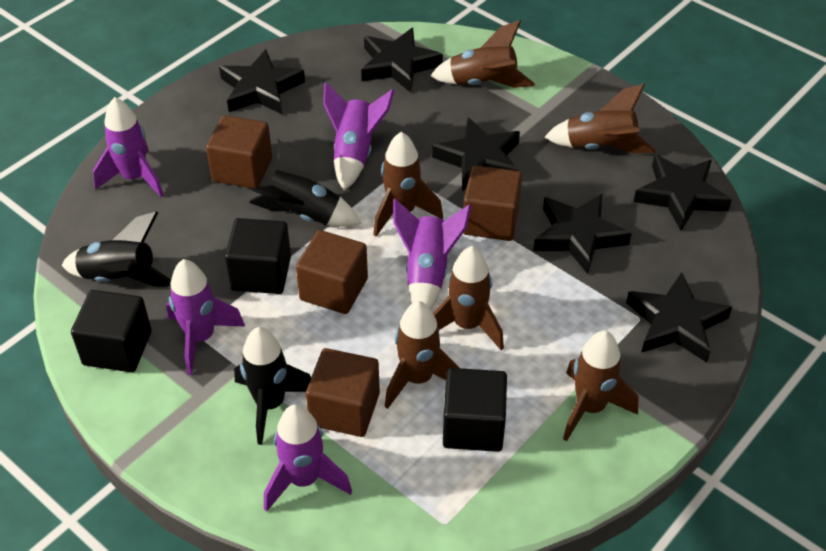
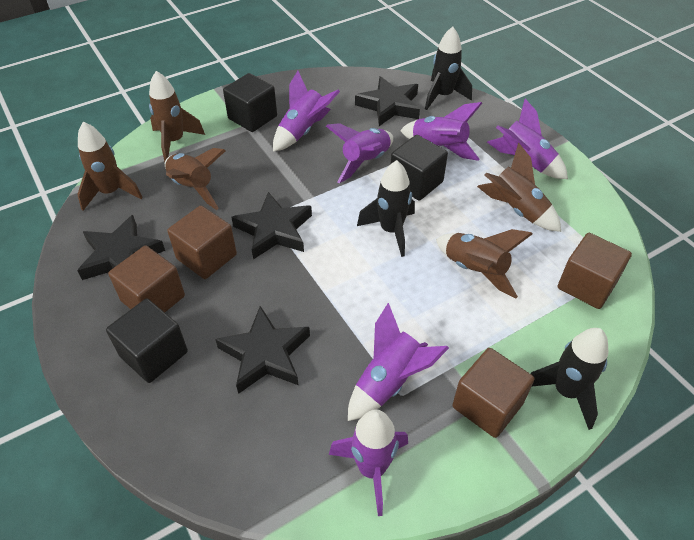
black star: [219,49,305,114] [361,28,443,93] [432,117,520,191] [533,194,632,274] [626,272,732,363] [634,154,732,231] = 6 -> [77,215,165,280] [215,306,310,394] [231,192,312,259] [355,76,420,126] = 4
brown rocket: [373,132,443,237] [385,301,459,409] [431,20,535,88] [433,246,504,350] [545,83,656,154] [563,331,638,441] = 6 -> [77,122,143,211] [149,71,205,162] [165,148,225,210] [436,229,533,299] [477,143,561,232] = 5
purple rocket: [93,97,164,197] [166,259,245,375] [264,404,352,512] [323,82,395,191] [393,199,471,309] = 5 -> [273,71,340,152] [326,123,393,183] [329,409,408,516] [348,303,449,421] [400,102,482,161] [487,99,568,179] = 6

